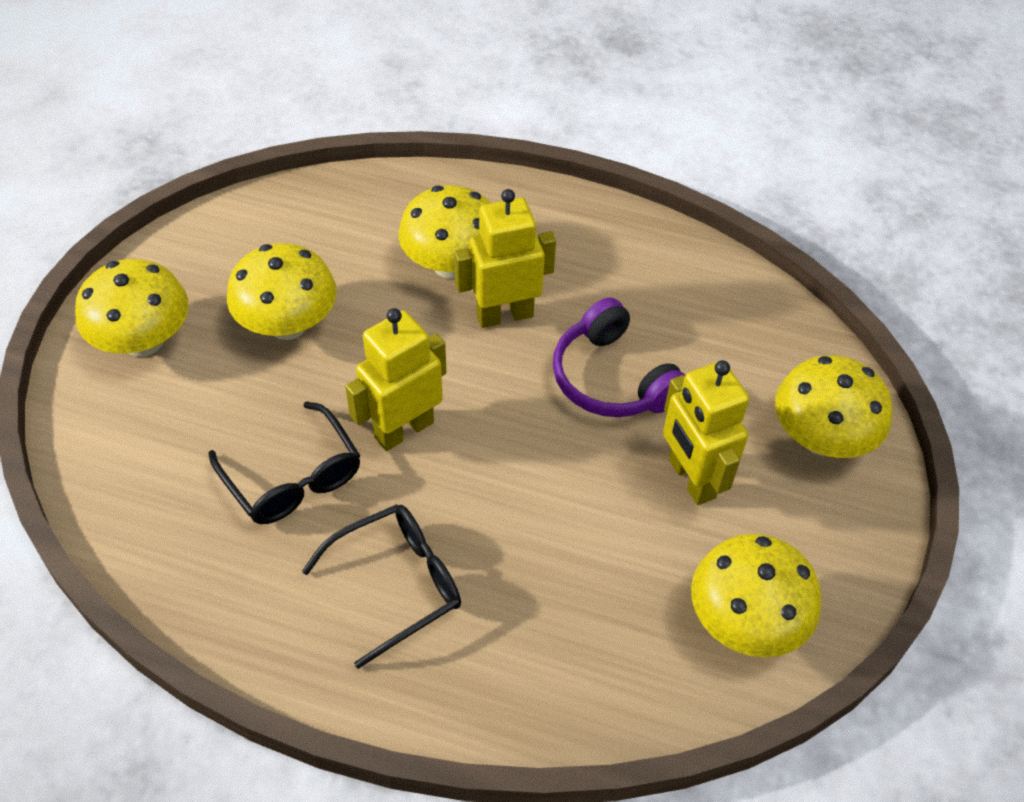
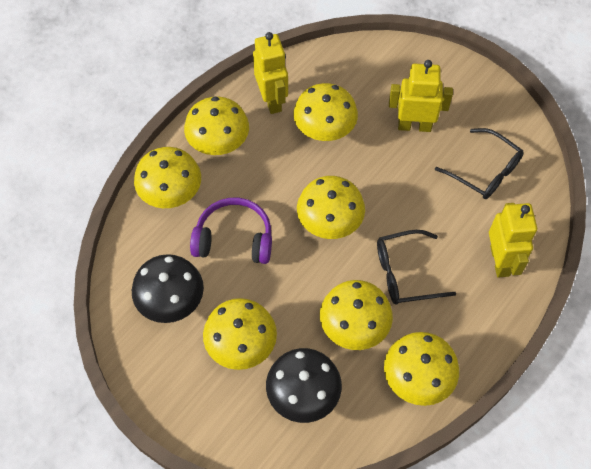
black mushroom: none = 0 -> [132,254,204,323] [266,348,342,423] = 2
yellow mushroom: [75,259,189,357] [227,243,336,340] [398,185,490,279] [691,534,821,657] [775,355,892,458] = 5 -> [134,147,201,208] [184,97,249,155] [203,298,277,370] [294,83,358,141] [297,176,365,239] [320,280,393,350] [384,332,459,406] = 7

